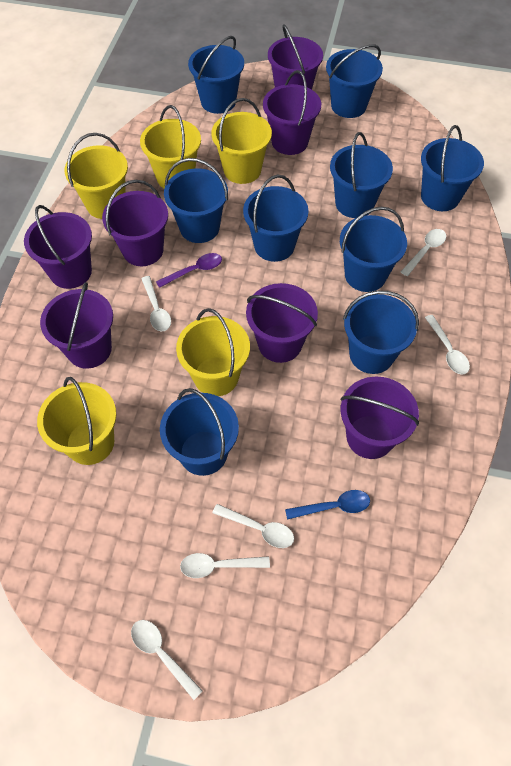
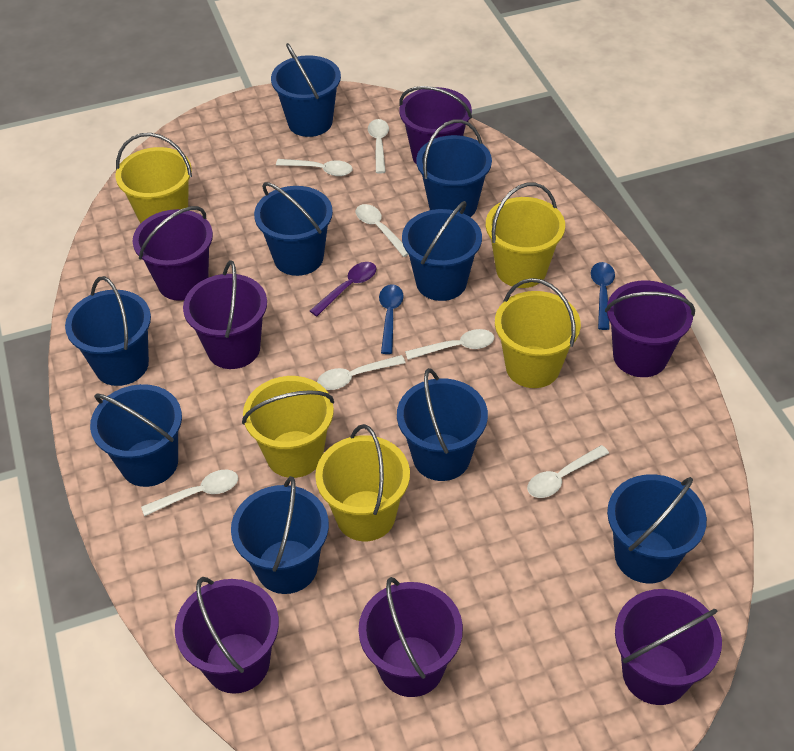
blue spoon: [285,490,370,520] = 1 -> [379,284,404,354] [591,262,615,330] = 2
white spoon: [131,620,203,700] [141,276,171,332] [180,553,270,578] [212,504,294,548] [401,229,446,276] [425,315,470,375] = 6 -> [141,470,238,516] [276,159,353,176] [317,355,406,390] [356,204,409,257] [368,119,389,174] [405,329,494,360] [527,445,609,498] = 7

